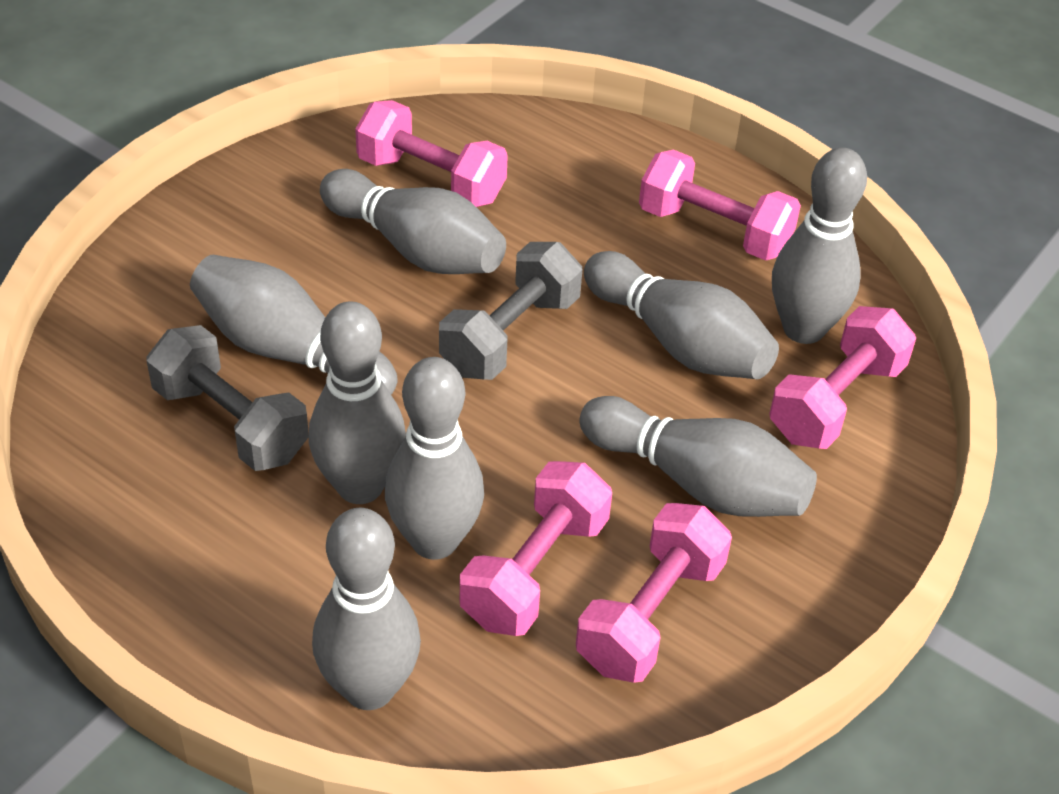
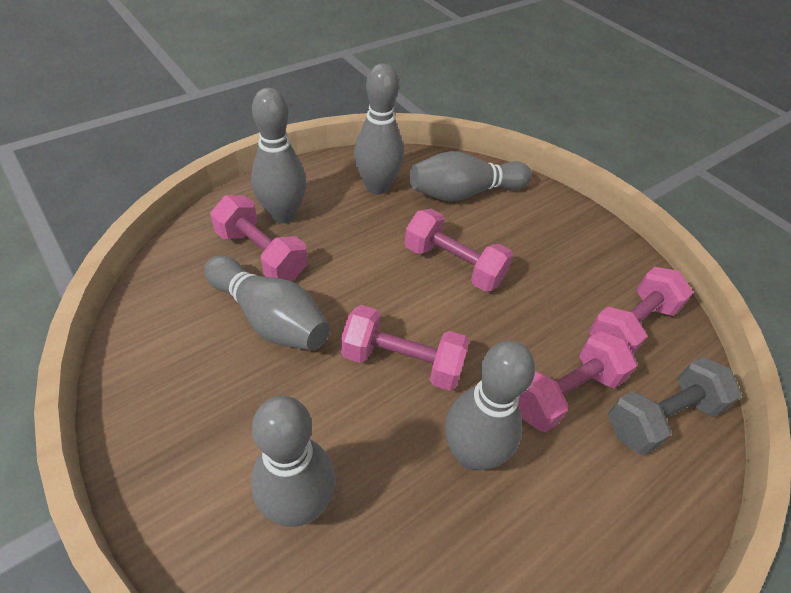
grey bowling pin: [190,255,398,395] [309,302,406,504] [312,507,421,710] [320,169,506,274] [385,357,484,560] [579,396,817,517] [584,251,779,379] [772,148,867,344] = 8 -> [204,256,330,350] [251,88,307,224] [251,396,335,527] [354,63,404,194] [410,151,532,202] [445,341,535,470] = 6
grey dumbbell: [146,325,309,471] [439,242,582,380] = 2 -> [608,357,742,456] = 1

